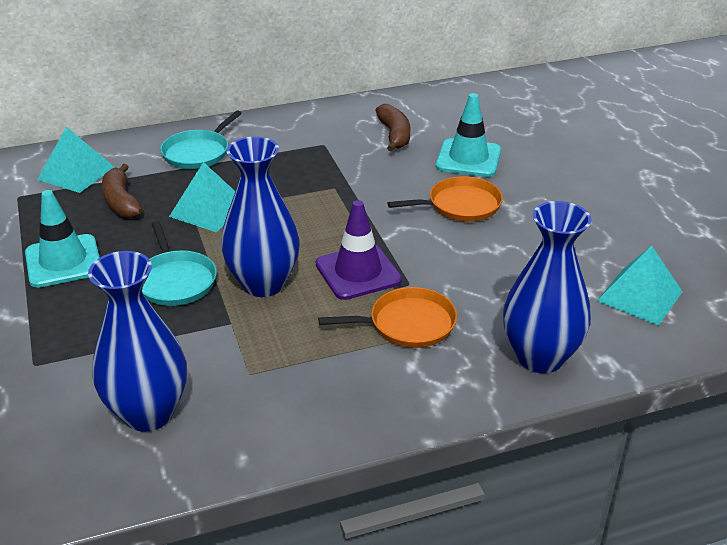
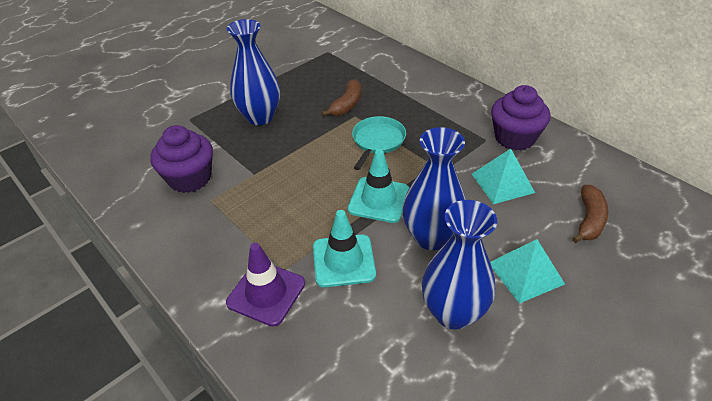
orange pan: [318,287,457,348] [388,176,503,222] = 2 -> none = 0
purple cupcake: none = 0 -> [150,125,213,193] [491,85,551,150] = 2
turquoise pan: [142,221,217,306] [160,110,242,169] = 2 -> [352,116,406,170] = 1
turquoise pyramid: [37,127,114,193] [169,162,235,232] [597,245,683,326] = 3 -> [472,149,535,204] [490,239,565,303] = 2

